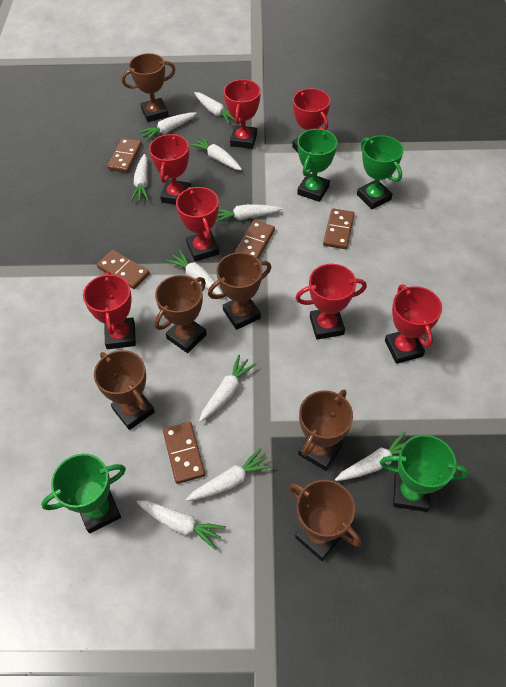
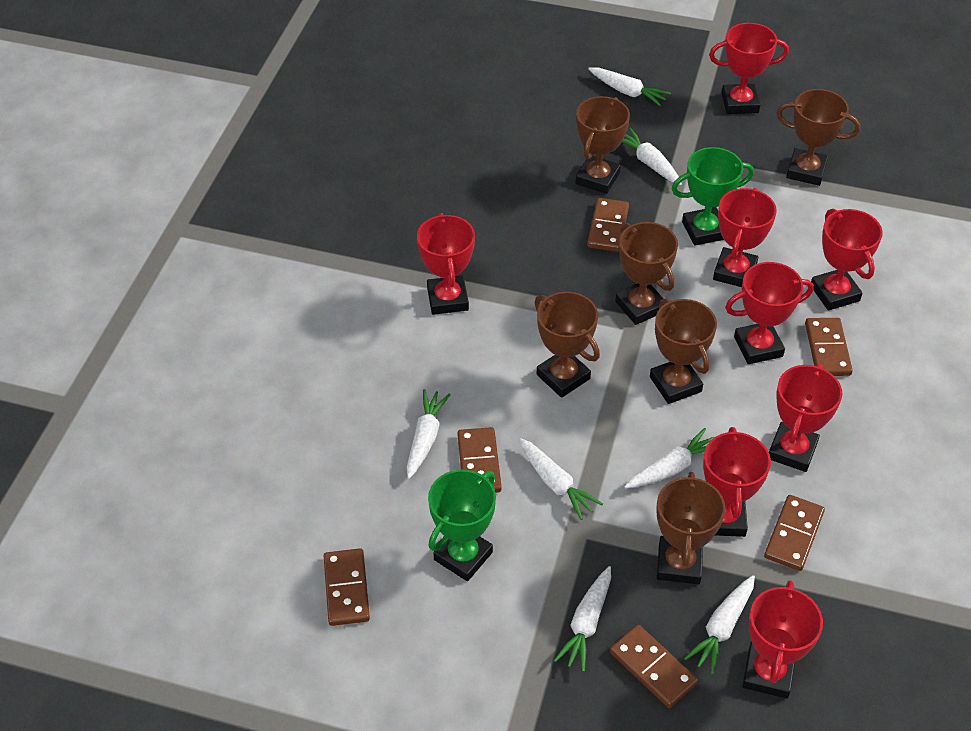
brown domino: [97,250,150,289] [107,138,142,173] [163,422,205,484] [234,220,275,259] [323,209,355,249] = 5 -> [324,548,370,626] [457,427,502,493] [587,198,629,252] [610,625,698,708] [764,495,825,571] [805,318,853,376] = 6
green trophy: [41,454,126,533] [297,129,337,202] [357,135,403,209] [380,435,469,512] = 4 -> [428,470,496,581] [671,147,754,246] = 2
red trophy: [83,272,136,349] [149,134,191,205] [176,187,219,261] [224,79,261,149] [292,88,331,152] [296,264,367,340] [385,284,442,364] = 7 -> [417,213,475,315] [703,427,771,537] [709,23,789,114] [713,188,777,287] [725,262,814,364] [742,580,823,699] [769,364,842,472] [811,209,883,311] = 8
white carrot: [131,154,149,201] [137,500,226,550] [139,113,197,141] [166,250,222,295] [186,448,273,501] [190,136,242,170] [194,92,235,124] [199,355,257,422] [215,204,282,223] [335,432,406,481] = 10 -> [406,389,451,479] [519,438,603,520] [554,566,611,672] [588,67,671,106] [622,128,682,185] [624,428,714,488] [684,575,755,675] = 7

